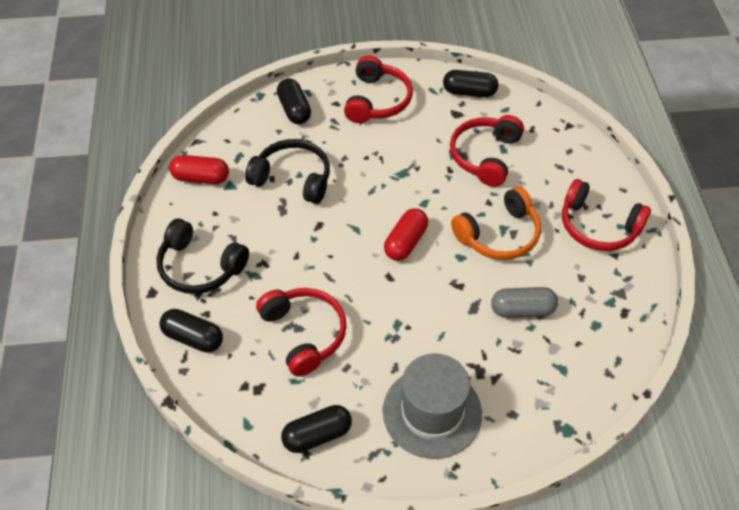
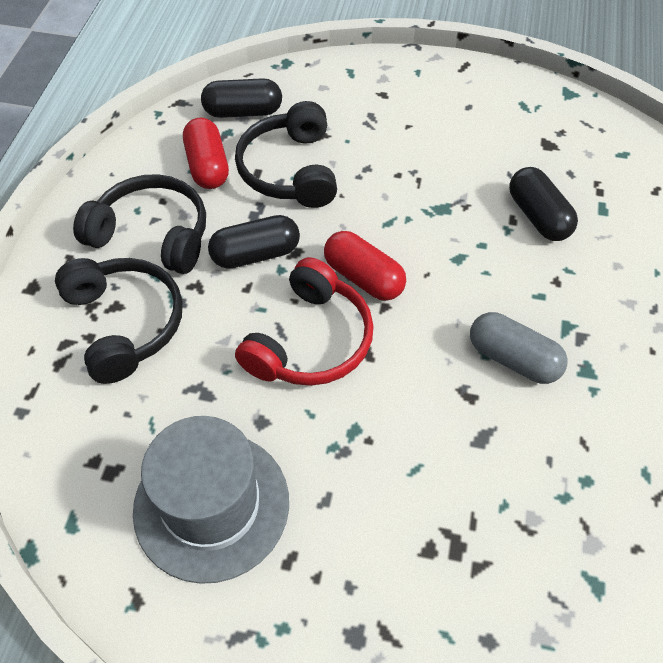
black capsule: [159,309,223,353] [277,78,311,124] [281,405,352,453] [443,70,498,97] = 4 -> [201,78,282,118] [208,215,300,269] [509,167,578,241] = 3
black headphones: [156,219,249,294] [245,139,330,204] = 2 -> [55,258,183,384] [73,174,206,274] [235,101,337,208] = 3
orange headphones: [451,187,541,260] = 1 -> none = 0
red headphones: [256,288,347,376] [344,55,413,123] [450,115,524,187] [562,179,651,251] = 4 -> [235,257,374,386] = 1

